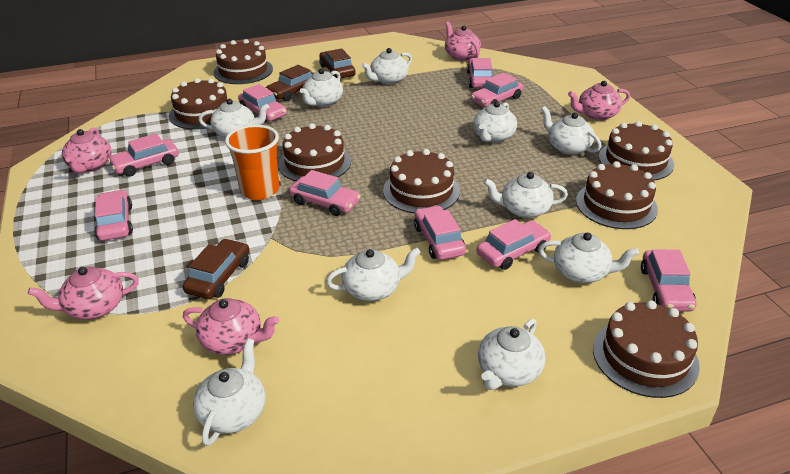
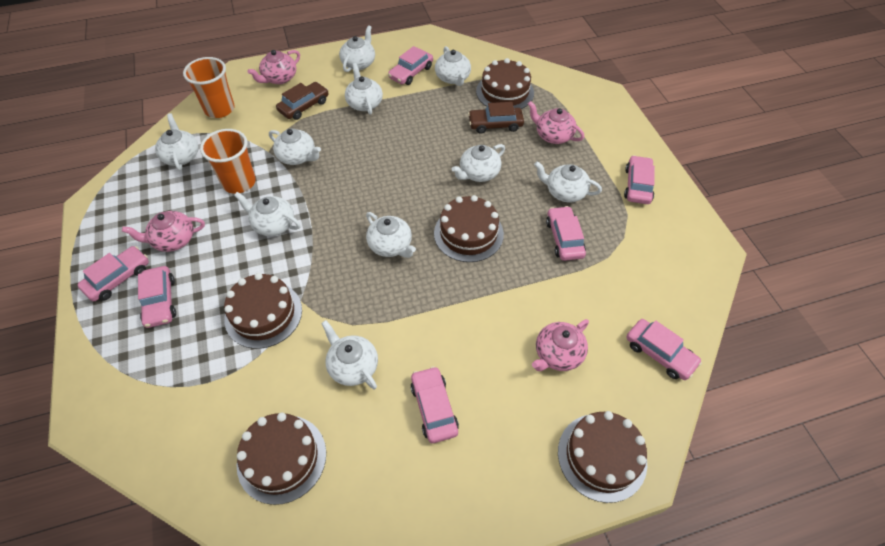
brown cake: [169,78,228,130] [214,39,273,84] [278,123,351,181] [383,149,460,214] [576,161,658,229] [593,300,700,398] [599,121,674,181] = 7 -> [224,273,302,349] [237,413,326,505] [434,195,504,262] [476,58,534,109] [558,411,647,503] = 5
brown car: [183,239,249,299] [266,65,314,101] [319,48,356,79] = 3 -> [276,82,328,120] [468,102,524,134] = 2
orange cup: [225,125,279,200] = 1 -> [183,57,235,118] [200,129,256,194] = 2
pink car: [94,190,133,241] [108,133,179,177] [238,84,287,123] [289,170,361,216] [414,205,466,260] [467,58,493,88] [471,73,524,107] [477,219,551,270] [641,249,696,312] = 9 -> [77,246,149,301] [138,266,176,328] [388,46,433,85] [411,366,459,443] [546,206,586,261] [624,155,655,204] [626,319,702,380] = 7
pink teapot: [28,266,139,320] [62,128,112,173] [183,298,279,355] [445,22,481,61] [568,81,630,120] = 5 -> [122,211,205,252] [247,50,300,84] [528,101,584,144] [532,319,589,371] = 4

